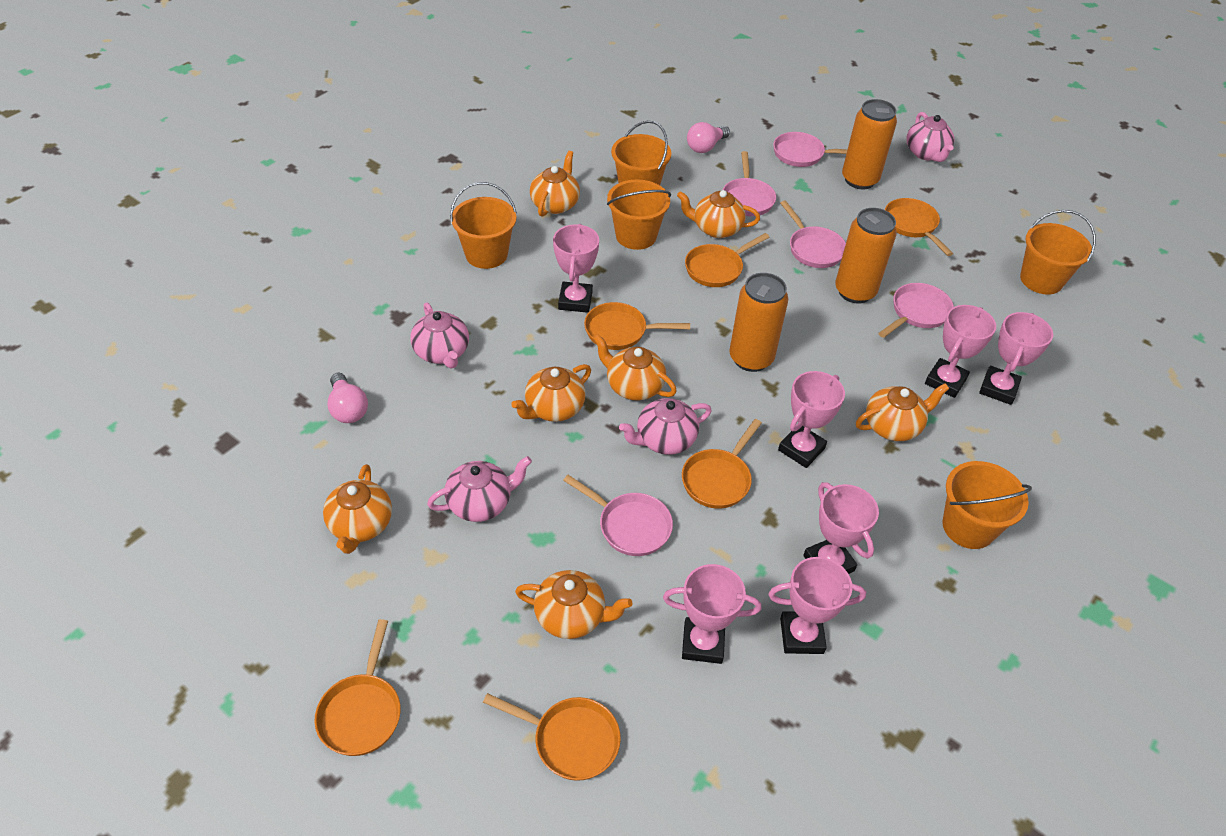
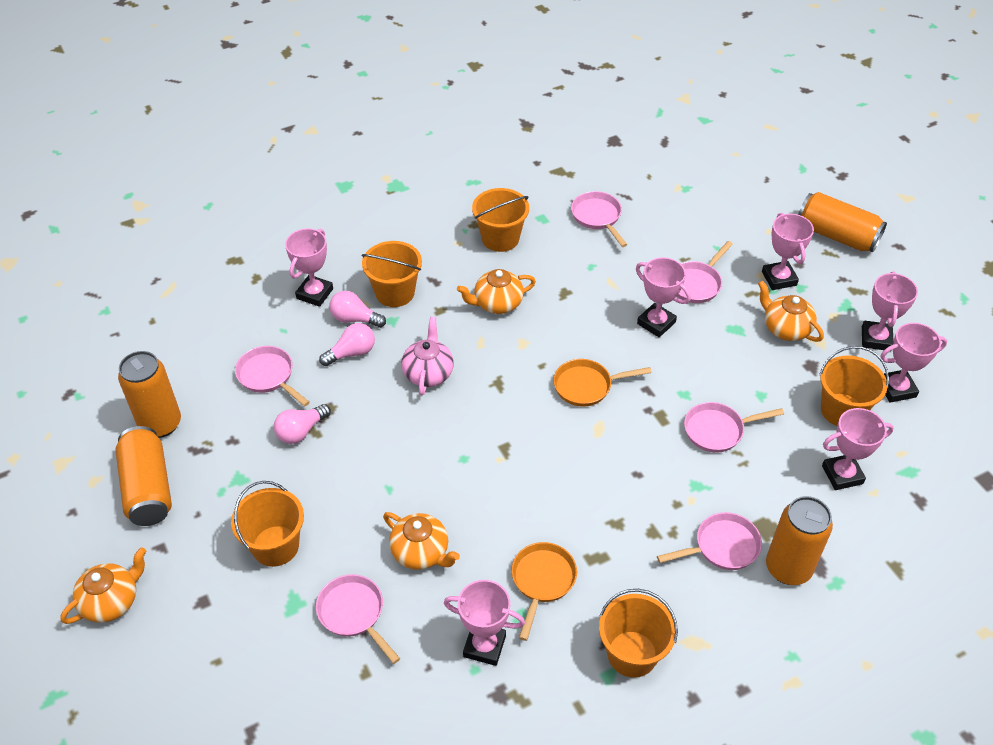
orange can: [729,273,788,372] [835,208,897,303] [842,99,897,189] = 3 -> [115,426,172,526] [118,351,181,438] [766,496,833,585] [798,192,887,252] = 4
orange pan: [315,619,401,756] [483,693,621,781] [584,302,690,350] [682,419,762,509] [685,233,769,287] [885,198,953,256] = 6 -> [512,542,577,641] [553,359,652,407] = 2
orange teapot: [323,464,392,554] [511,364,591,422] [515,570,633,639] [530,151,580,217] [593,334,677,401] [677,190,760,238] [856,383,949,441] = 7 -> [60,547,146,624] [383,512,460,570] [457,269,536,314] [758,281,824,342] = 4
pink light bulb: [327,373,368,423] [687,122,730,153] = 2 -> [274,404,331,444] [319,323,375,366] [330,291,386,328] = 3
pink pan: [563,475,673,556] [723,151,776,216] [773,132,848,167] [780,200,846,268] [878,283,954,338] = 5 -> [235,346,310,406] [316,574,400,664] [571,191,628,247] [657,512,762,570] [677,241,733,303] [684,402,784,453] = 6
pink teapot: [410,303,469,368] [427,456,532,522] [619,398,712,455] [906,112,954,162] = 4 -> [401,317,454,396] = 1

